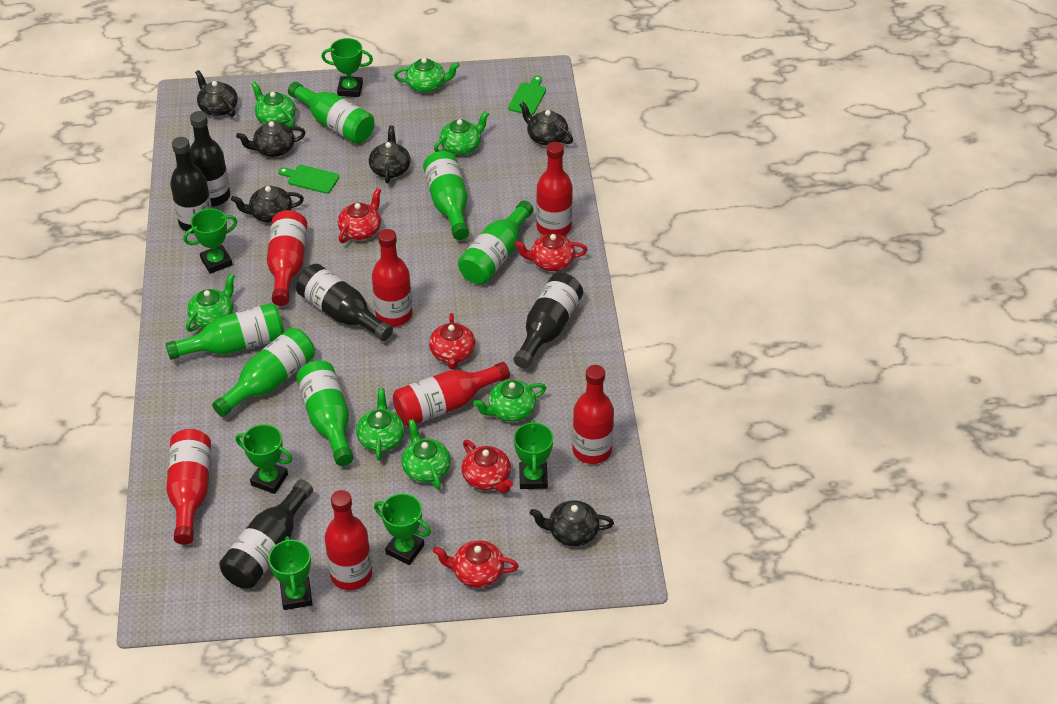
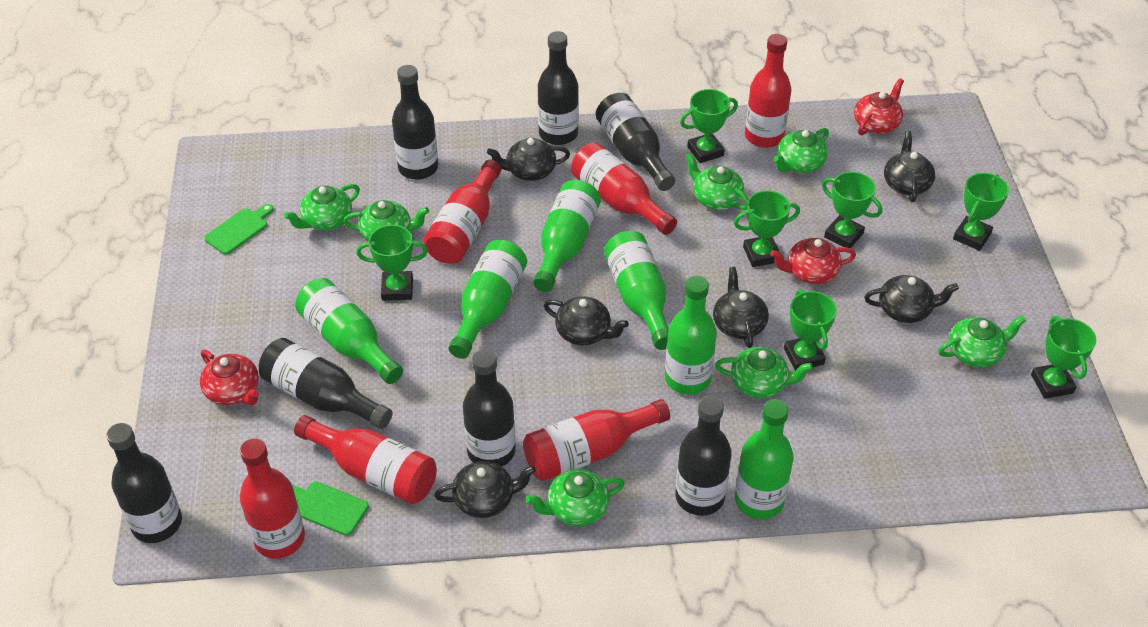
black bottle: [170,137,212,233] [190,111,230,207] [219,480,313,589] [296,264,393,341] [513,273,583,368] = 5 -> [106,423,182,543] [259,338,392,429] [392,65,438,180] [463,349,516,466] [538,31,579,145] [596,93,675,191] [675,396,732,516] = 7
green trophy: [183,209,237,274] [236,424,293,494] [268,536,313,610] [322,38,373,97] [374,493,431,565] [514,420,553,489] = 6 -> [357,225,428,301] [680,89,738,163] [734,190,800,267] [784,289,837,371] [822,172,882,248] [953,173,1009,251] [1031,316,1097,399] = 7
red bottle: [166,429,211,545] [267,210,307,306] [325,490,372,590] [372,229,412,327] [393,362,510,426] [536,142,573,236] [572,365,614,464] = 7 -> [240,438,305,559] [294,415,437,504] [424,160,501,264] [523,399,670,481] [571,142,677,235] [745,34,791,148] = 6
red teapot: [338,188,381,243] [429,313,475,370] [433,540,519,588] [462,440,513,493] [514,233,587,271] = 5 -> [200,350,259,405] [770,238,856,284] [854,78,904,135] = 3

